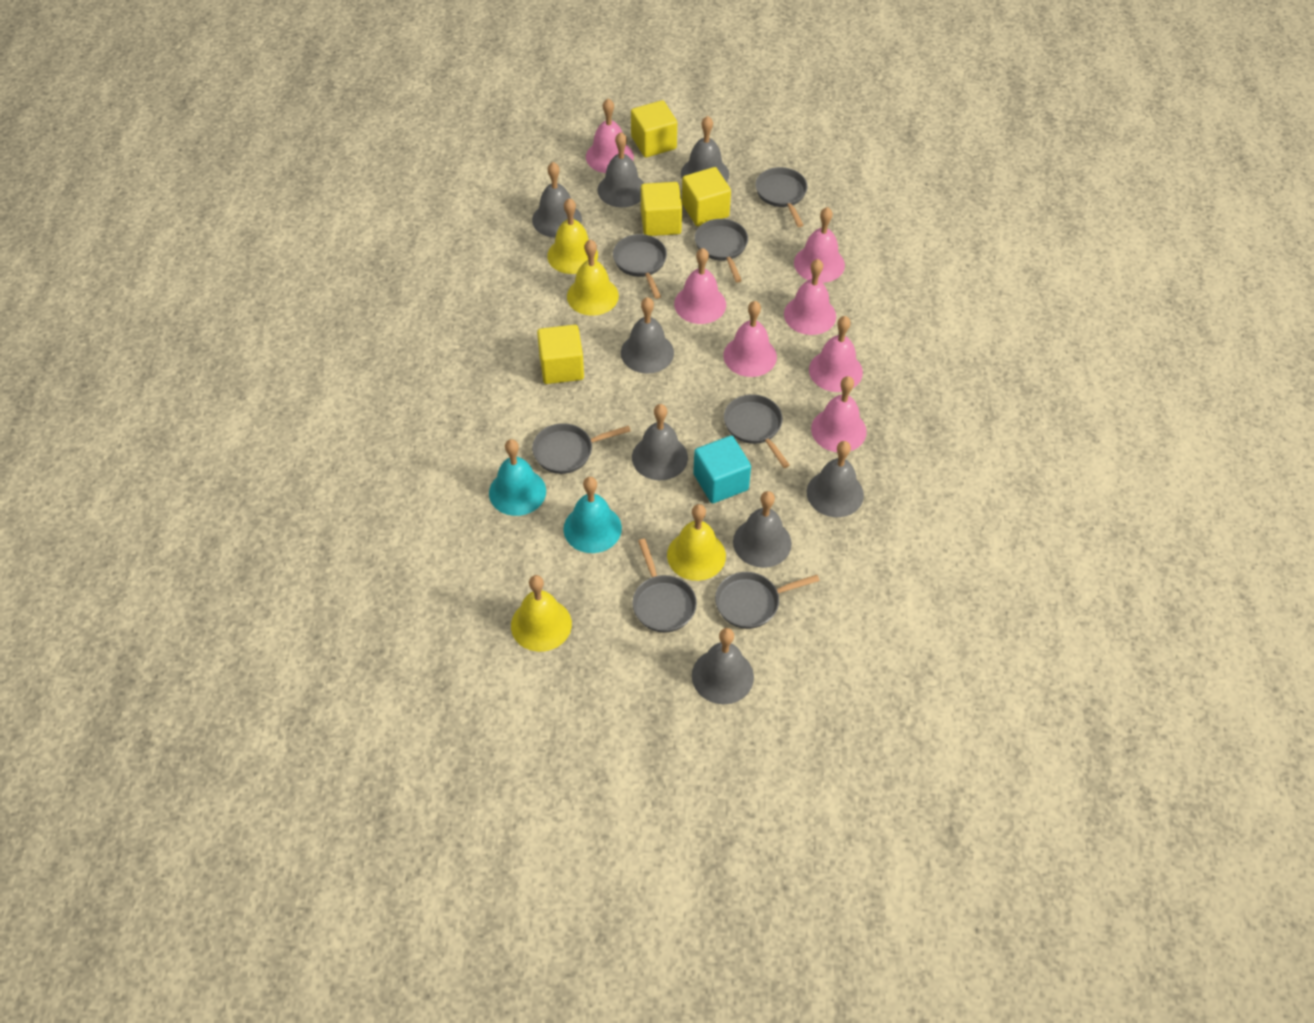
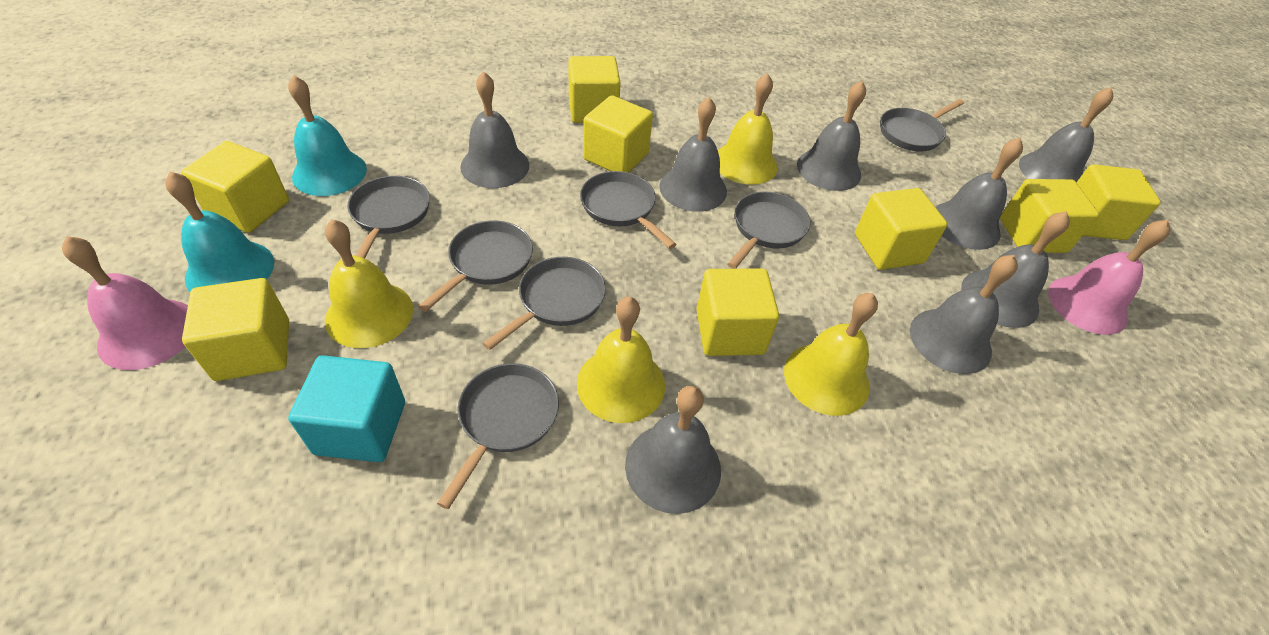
pink bell: [586,99,634,173] [674,248,726,324] [723,301,777,377] [784,259,836,335] [794,207,845,283] [809,316,863,392] [811,376,867,452] = 7 -> [62,236,188,370] [1048,220,1170,335] = 2
yellow cube: [537,325,584,384] [631,100,677,158] [641,182,682,236] [682,167,731,226] = 4 -> [181,141,289,233] [182,278,289,381] [568,56,621,123] [583,95,653,173] [696,269,779,356] [855,188,948,270] [1000,179,1099,253] [1076,164,1161,240] = 8

